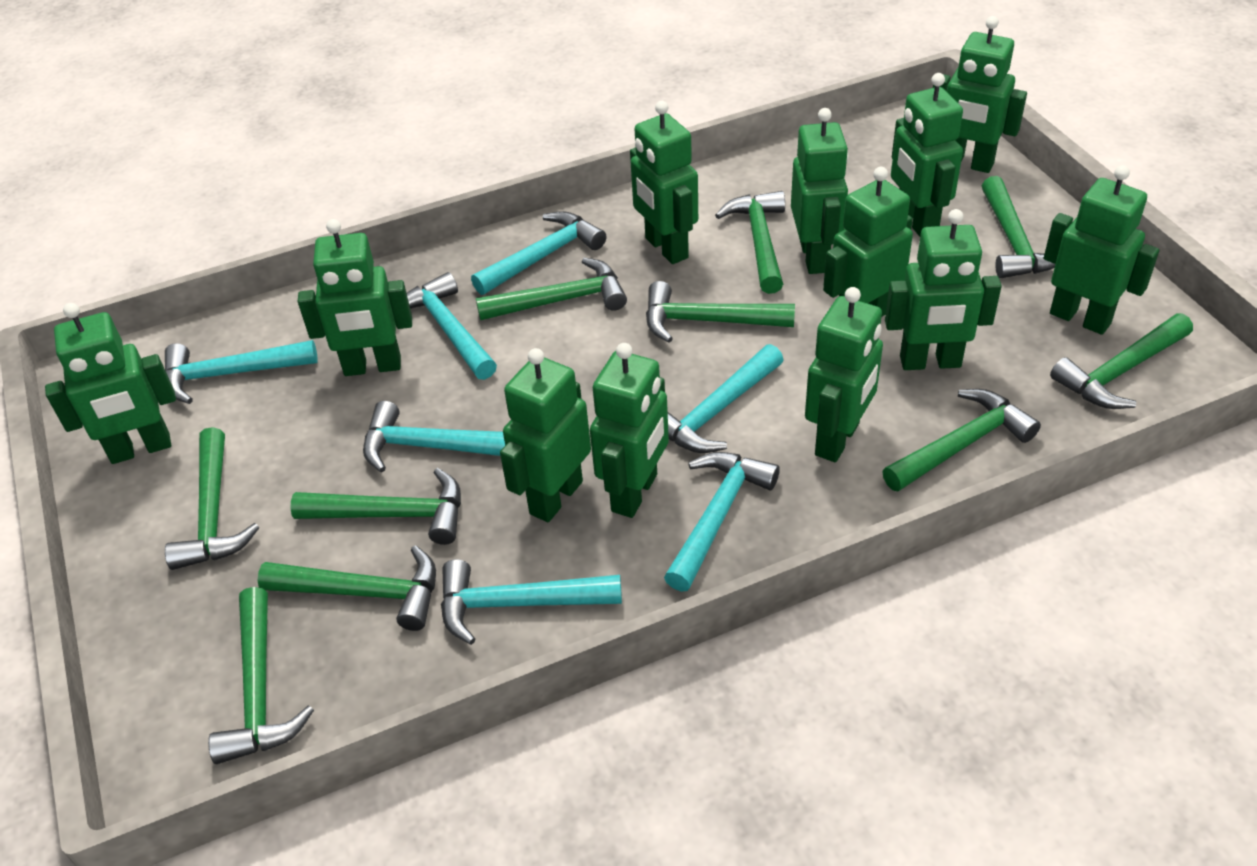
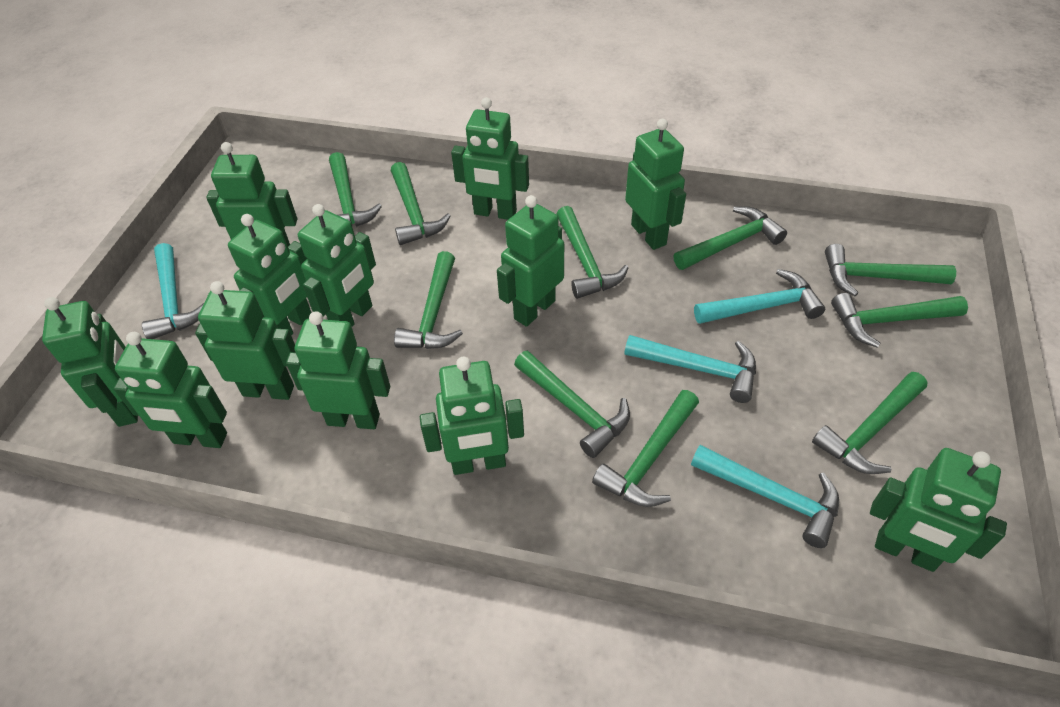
turquoise hammer: [165,340,318,404] [363,401,505,473] [407,272,497,380] [441,560,622,645] [471,211,606,295] [664,452,780,592] [668,344,783,453] = 7 -> [142,243,204,339] [624,335,756,403] [691,445,839,548] [694,269,825,324] = 4

